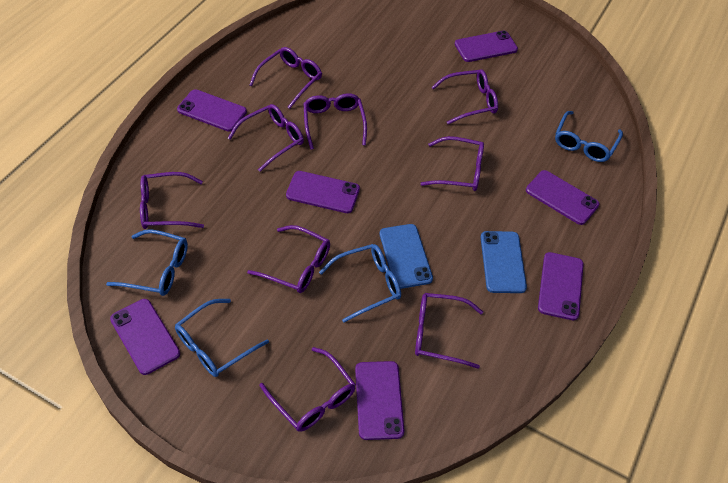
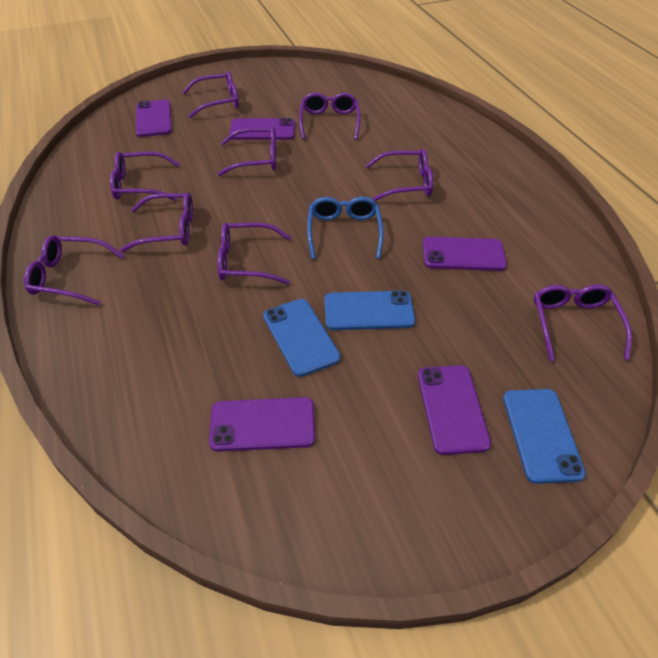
blue glasses: [106,229,188,296] [175,299,269,377] [319,244,401,322] [555,111,623,162] = 4 -> [307,197,384,259] = 1
blue phone: [379,224,433,289] [481,231,527,293] = 2 -> [263,299,341,377] [324,291,415,330] [503,389,586,484] = 3
purple phone: [110,299,180,375] [177,89,247,132] [286,171,360,213] [355,361,405,440] [455,31,518,62] [526,170,600,225] [538,252,584,320] = 7 -> [136,100,172,137] [209,397,315,452] [229,118,295,140] [418,365,491,455] [423,237,507,271] = 5

